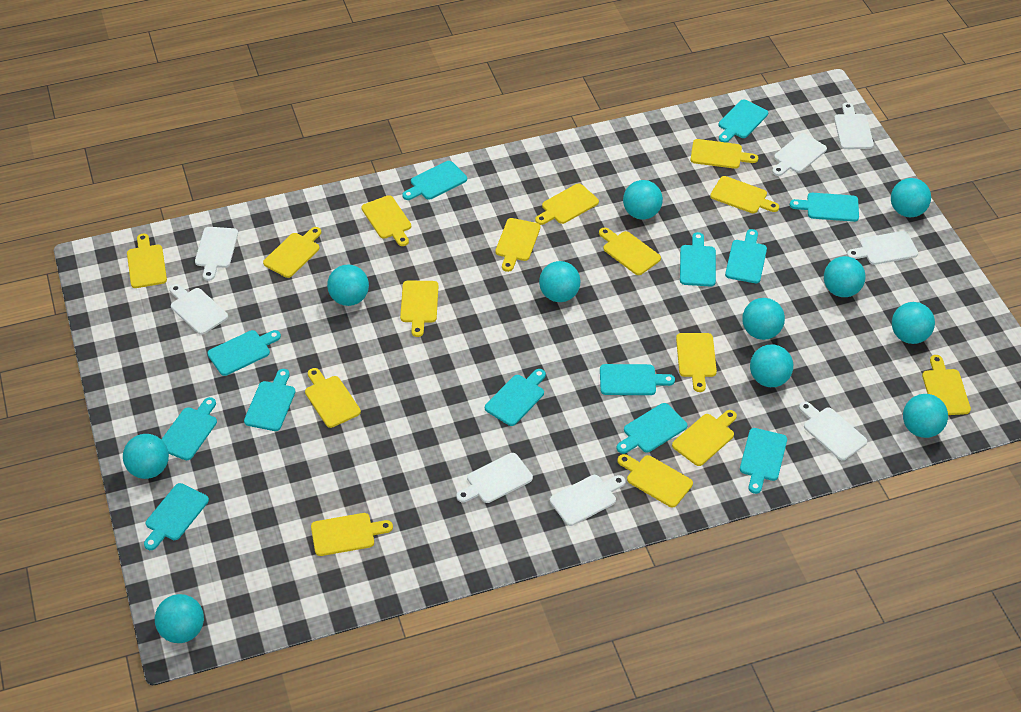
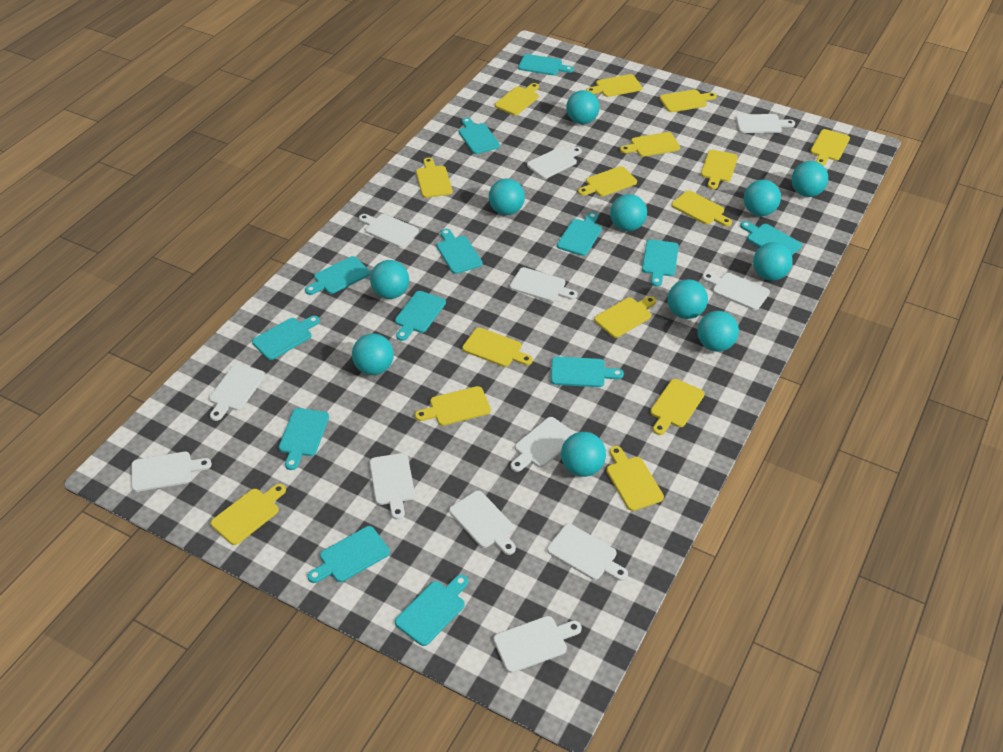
white cutting board: [170,284,228,335] [195,227,238,281] [456,453,533,503] [550,475,626,526] [772,133,827,176] [799,402,867,460] [834,102,874,149] [847,231,918,265] = 8 -> [131,452,212,492] [209,364,265,421] [359,214,419,248] [370,453,415,520] [449,491,516,555] [493,616,582,673] [510,267,578,302] [510,417,575,472] [527,147,582,179] [547,524,628,581] [702,273,770,310] [736,114,795,133] = 12

